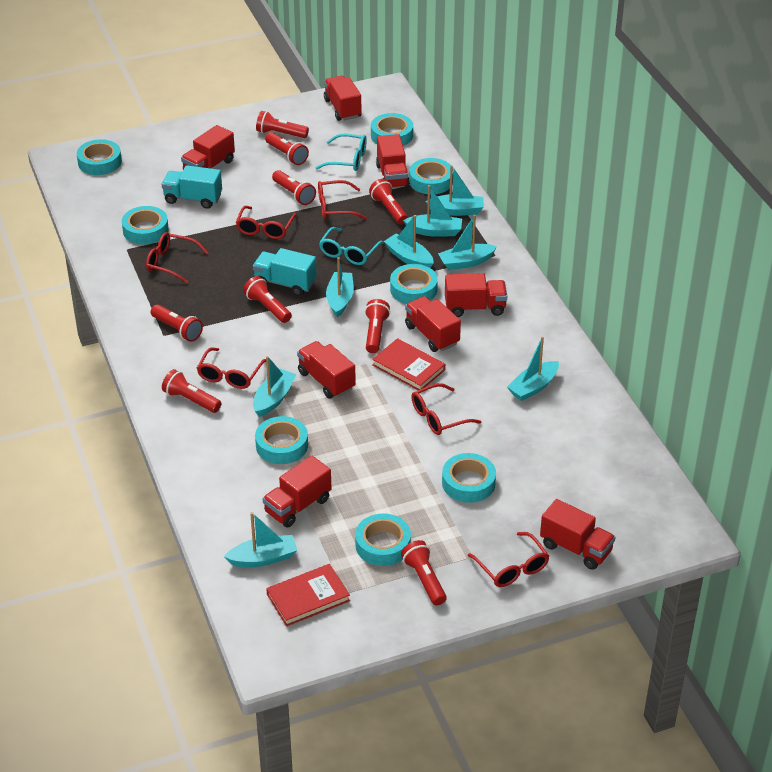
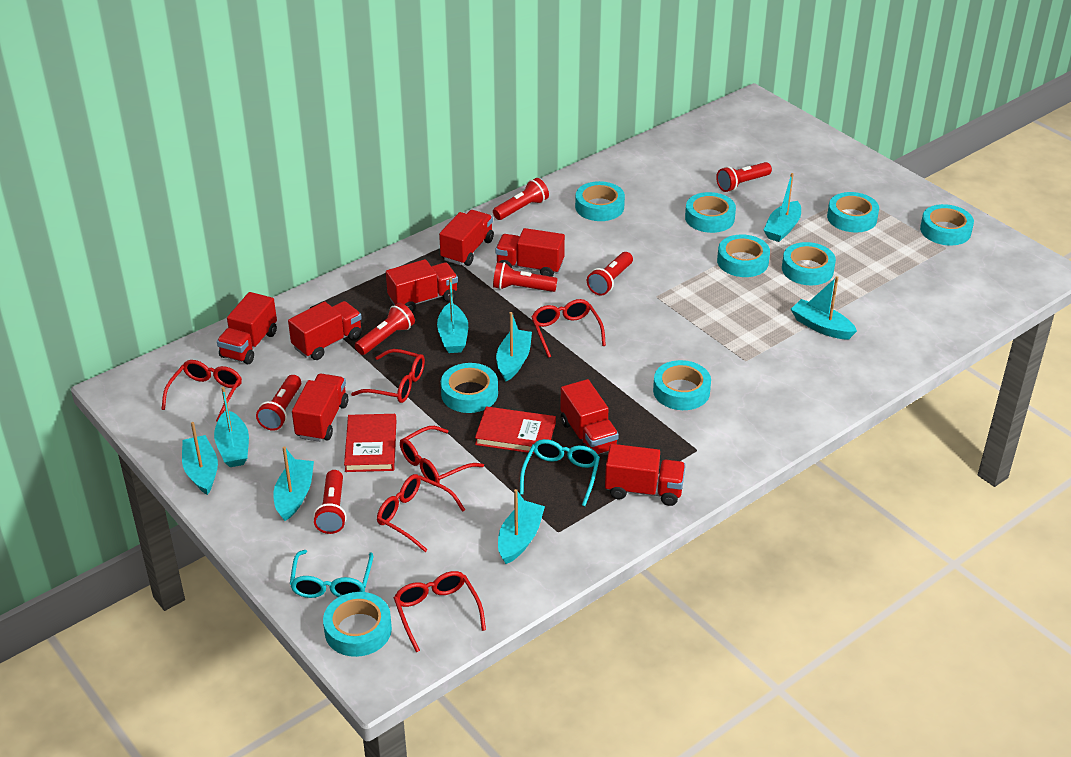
red flashlight: [151,305,203,342] [162,369,221,413] [243,276,292,323] [256,111,309,138] [265,132,309,165] [272,170,316,205] [365,299,390,353] [369,179,408,224] [401,540,447,605] = 9 -> [256,375,301,431] [313,470,347,534] [355,303,415,355] [493,178,549,220] [493,262,558,292] [587,252,633,296] [716,162,772,192] = 7
turquoise tape: [77,139,122,175] [122,206,169,244] [255,416,308,464] [355,514,411,566] [371,113,413,146] [390,264,438,304] [409,158,453,195] [442,453,496,503] = 8 -> [323,592,392,657] [441,363,498,413] [575,181,625,221] [653,360,711,410] [685,192,736,233] [717,234,770,277] [782,242,836,285] [827,192,879,232] [920,204,974,245] = 9
turquoise truck: [161,165,222,209] [253,248,317,296] = 2 -> none = 0

